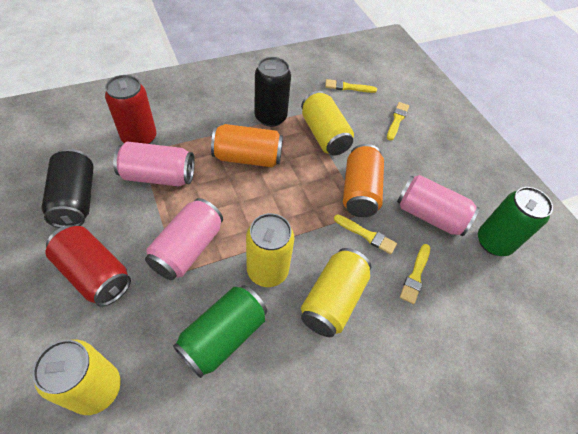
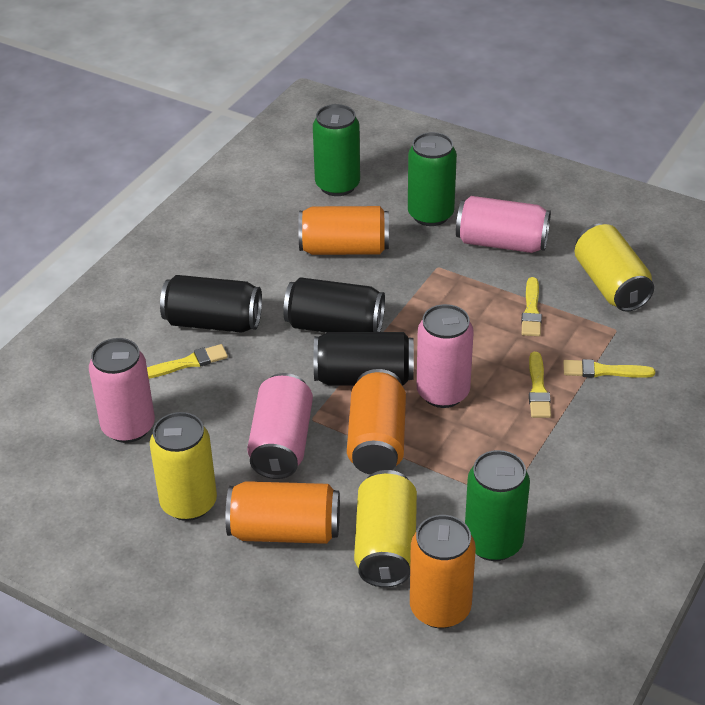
black can: [41,149,93,228] [254,57,291,127] = 2 -> [160,275,262,333] [283,277,385,333] [314,332,414,386] = 3
green can: [173,285,267,378] [478,187,553,256] = 2 -> [313,104,360,196] [408,132,457,226] [465,450,530,561] = 3
orange can: [211,124,283,167] [343,144,384,217] = 2 -> [225,481,340,544] [298,206,389,255] [347,369,406,475] [410,515,476,628] = 4
pink can: [113,141,195,186] [145,198,223,280] [397,175,480,236] = 3 -> [89,338,155,443] [247,373,313,479] [417,304,474,408] [456,196,551,253] = 4
red can: [46,225,131,307] [105,75,157,144] = 2 -> none = 0
yellow can: [32,340,121,415] [246,213,294,287] [301,91,354,156] [301,248,371,337] = 4 -> [150,412,217,521] [354,470,417,587] [575,224,654,312] = 3

